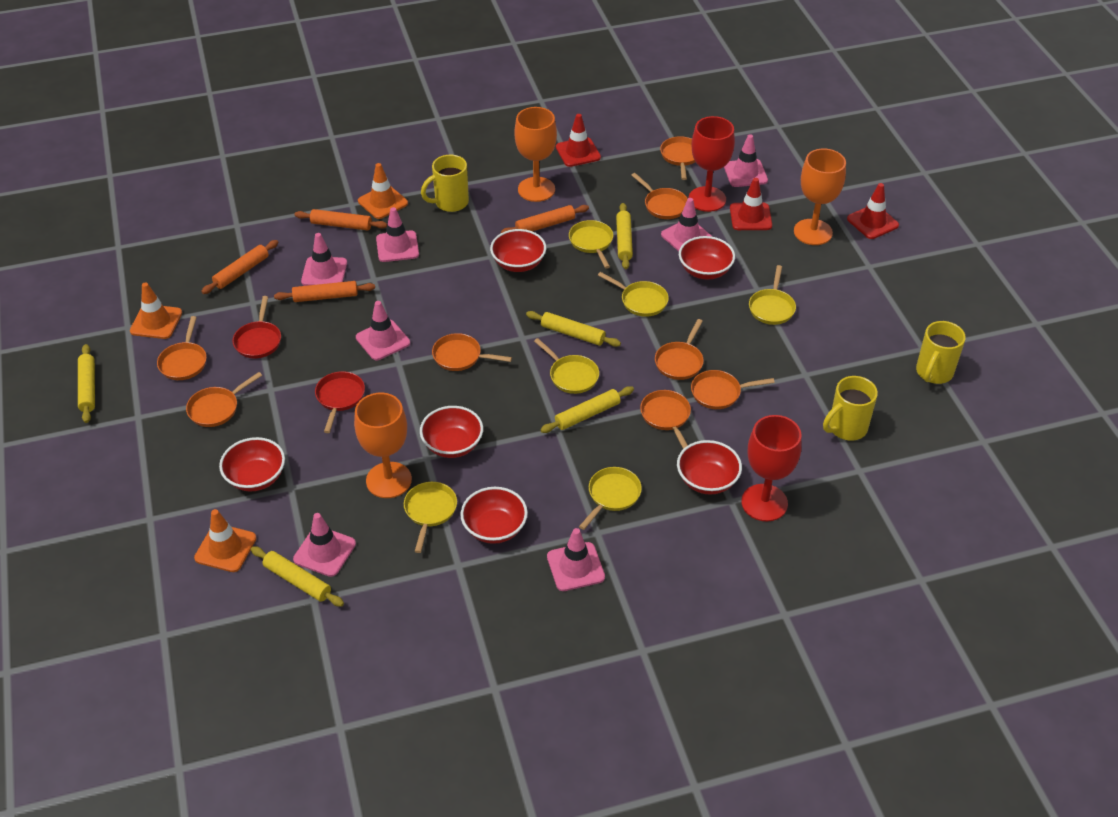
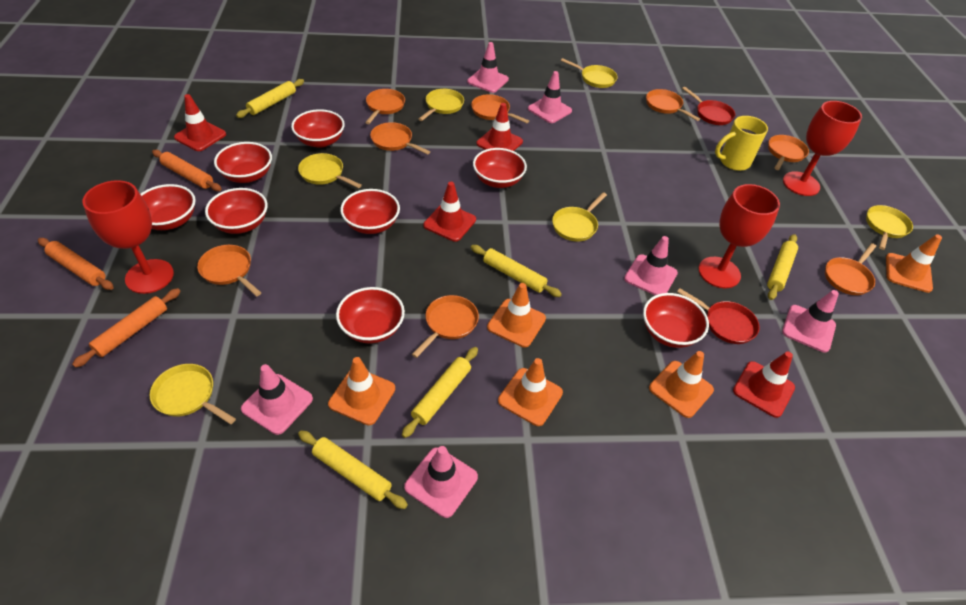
orange goblet: [354,393,412,498] [515,107,557,202] [794,149,846,245] = 3 -> none = 0
orange rolling pin: [201,240,278,294] [274,281,375,302] [294,209,387,230] [501,205,589,233] = 4 -> [38,238,114,290] [72,288,181,368] [152,150,222,191] = 3
orange traffic cone: [130,282,182,339] [194,509,256,572] [358,163,408,219] = 3 -> [328,357,395,425] [487,283,546,347] [498,358,563,426] [649,351,714,418] [886,234,942,293] = 5
pink traffic cone: [293,513,356,577] [301,233,347,286] [356,301,410,360] [376,207,419,262] [547,528,605,591] [661,198,712,251] [724,134,768,187] = 7 -> [241,364,313,435] [404,446,478,518] [467,42,509,93] [528,71,572,123] [624,236,678,295] [782,290,839,353] = 6
red bowl: [219,437,285,491] [420,406,483,458] [460,487,528,544] [490,229,546,272] [677,440,742,495] [679,236,735,280] = 6 -> [141,184,196,230] [205,188,268,234] [214,142,272,183] [291,109,345,148] [336,287,405,343] [340,189,400,234] [473,148,527,188] [643,293,709,348] = 8
red goblet: [689,116,735,212] [741,415,802,522] = 2 -> [83,180,174,294] [698,184,780,288] [783,101,862,196] = 3
red traffic cone: [556,114,601,167] [730,178,772,230] [847,183,899,239] = 3 -> [174,94,226,151] [423,182,476,242] [476,103,523,151] [733,351,795,418] = 4
yellow mug: [421,155,469,212] [823,376,878,441] [916,321,966,384] = 3 -> [715,116,768,171] = 1

